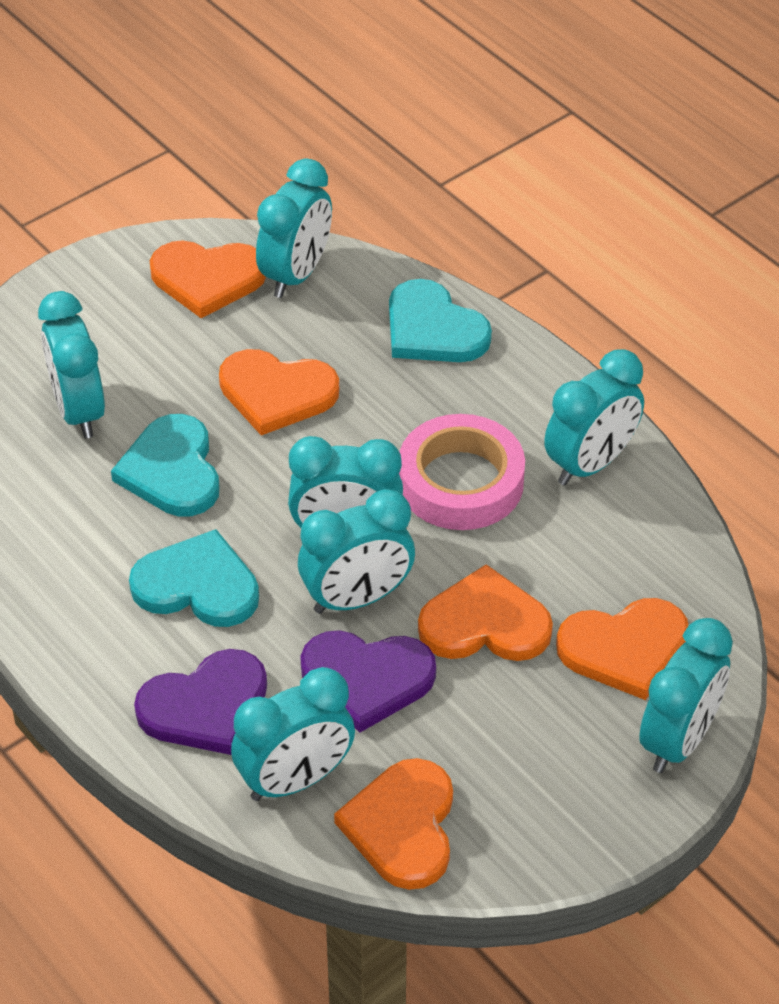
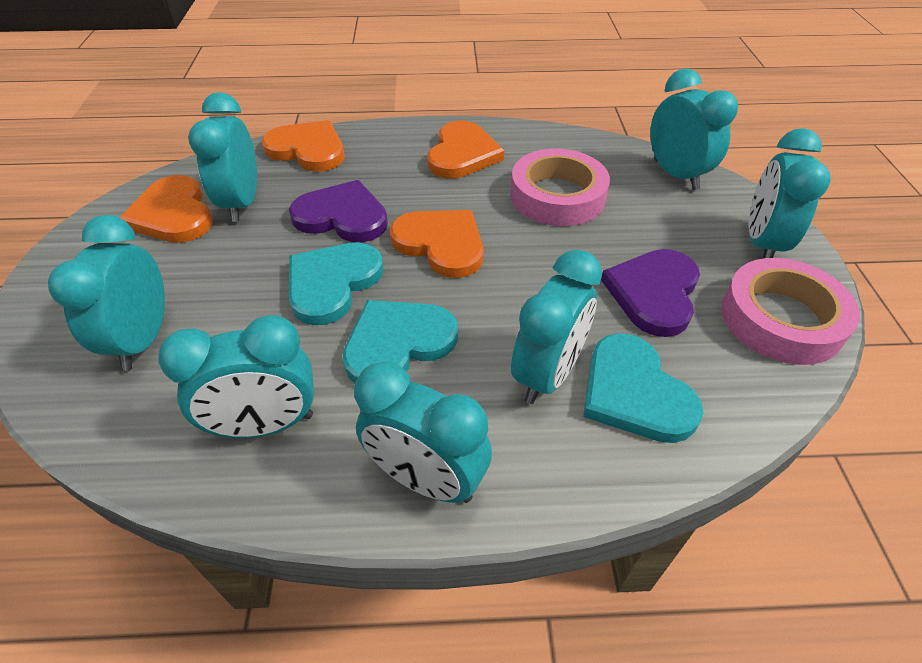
orange heart: [150,240,266,318] [219,349,339,435] [334,758,453,890] [418,564,553,661] [556,598,689,700] = 5 -> [120,175,213,243] [262,120,344,172] [390,210,484,278] [427,120,505,179] = 4
pink tape: [399,414,525,530] = 1 -> [510,149,610,226] [721,258,860,365] = 2

